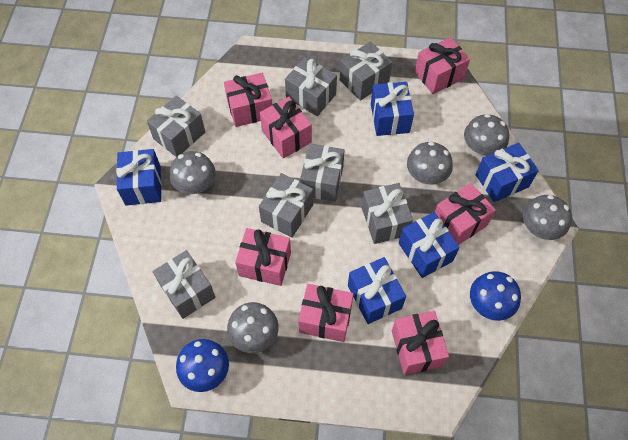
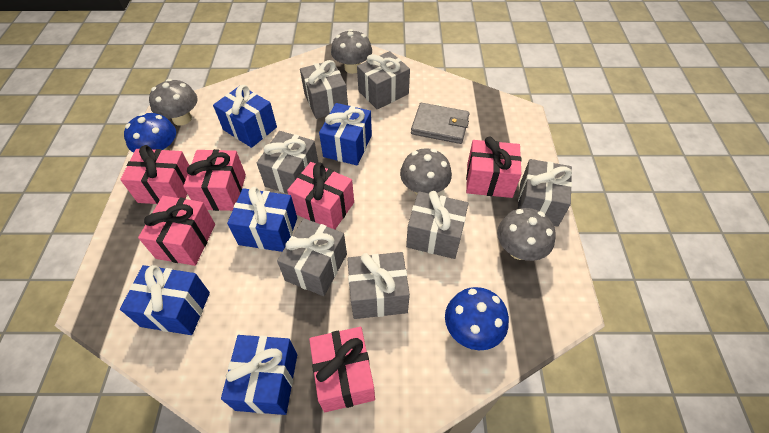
grey mushroom: [169,151,216,194] [227,302,279,353] [407,142,453,184] [464,114,509,156] [523,195,572,240] = 5 -> [149,79,198,126] [331,29,372,74] [400,148,452,195] [497,208,556,261] = 4
grey wallet: none = 0 -> [411,103,470,144] = 1
pink gift: [224,73,272,127] [235,228,291,286] [260,97,312,158] [298,284,354,342] [392,311,449,375] [415,37,470,94] [435,183,496,245] = 7 -> [120,145,190,204] [138,196,215,266] [183,149,246,211] [287,162,354,229] [309,327,375,412] [466,137,522,198] = 6

